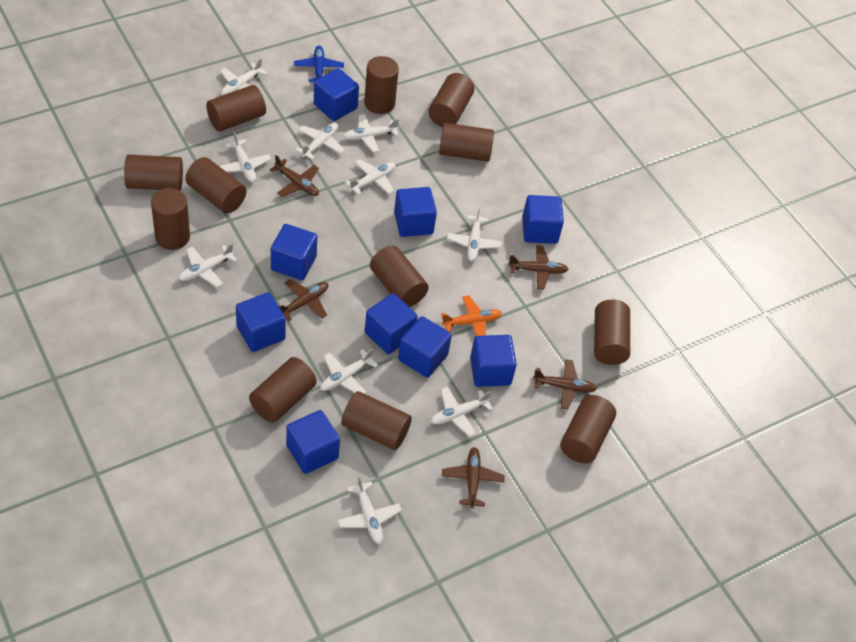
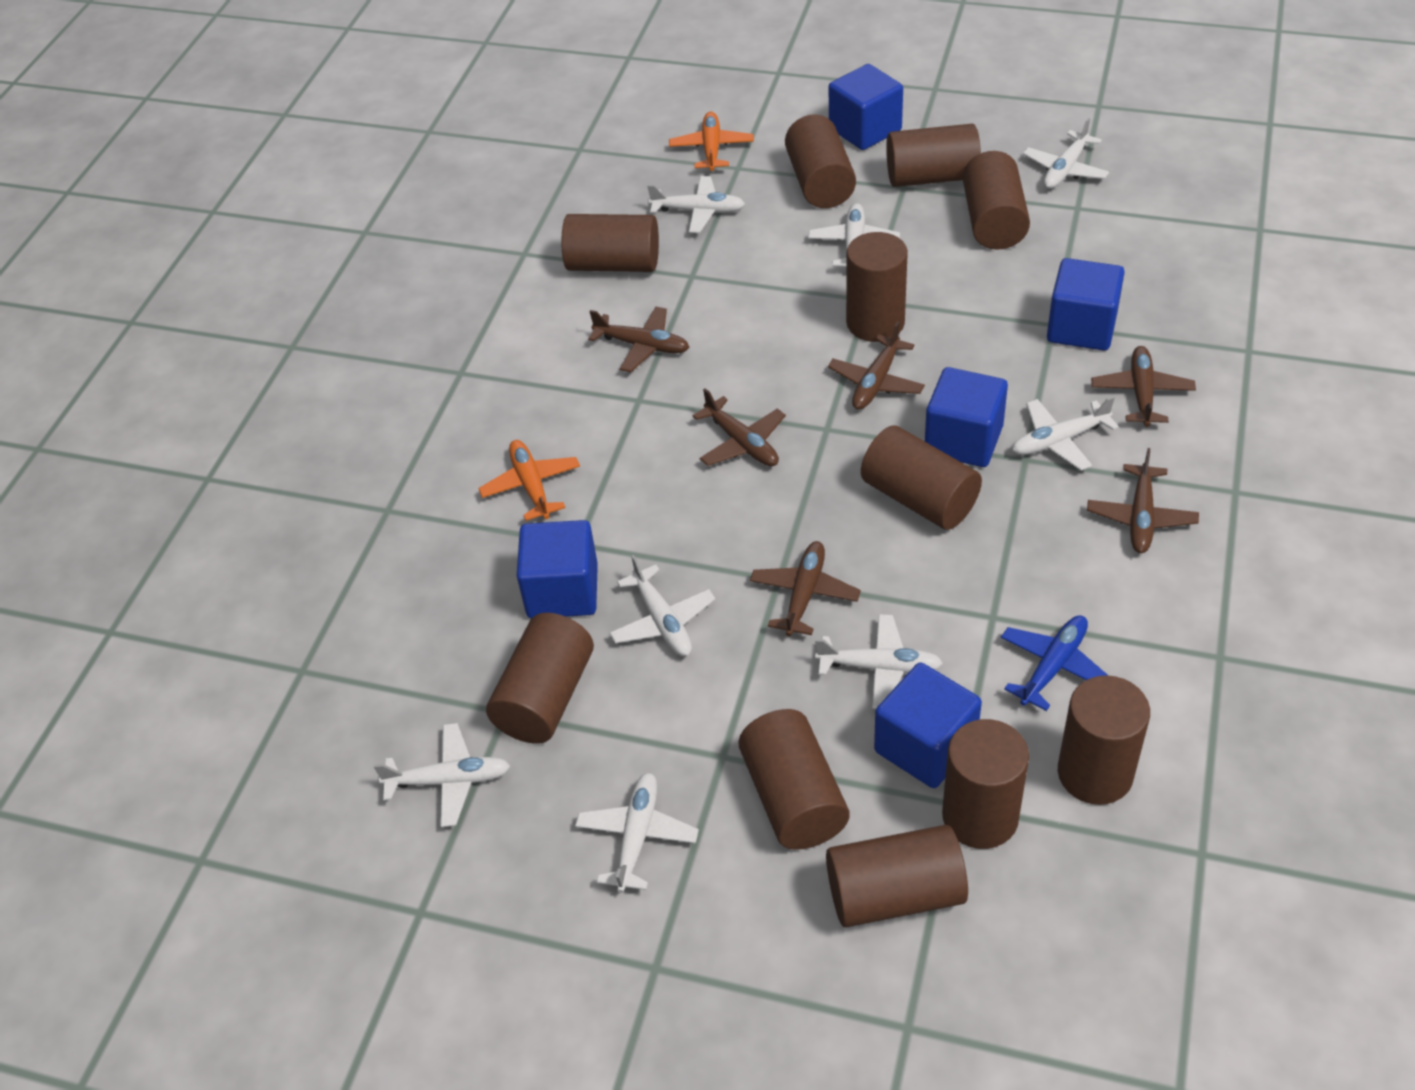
blue cube: [236,292,286,352] [271,224,317,280] [286,410,340,474] [314,68,359,121] [365,293,418,354] [394,187,437,237] [398,316,452,378] [470,335,517,387] [522,195,564,244] = 9 -> [517,520,598,618] [829,64,903,150] [874,663,982,788] [925,367,1008,467] [1047,258,1125,351] = 5
brown cylinder: [124,155,183,190] [151,188,190,250] [185,157,247,213] [206,85,266,131] [249,357,317,423] [341,391,412,450] [364,56,399,114] [370,245,429,307] [428,73,474,127] [439,123,494,162] [560,395,616,463] [594,300,630,365] = 12 -> [486,613,594,744] [561,214,659,272] [739,709,849,850] [785,115,856,208] [826,825,968,927] [846,232,908,342] [861,426,982,530] [886,124,981,187] [942,719,1029,849] [963,151,1030,250] [1058,675,1150,805] = 11
brown plane: [270,155,319,197] [279,279,328,321] [442,447,505,509] [508,245,569,290] [533,359,597,410] = 5 -> [588,307,689,372] [693,388,786,466] [750,541,861,636] [828,322,925,410] [1087,448,1199,553] [1091,346,1196,427] = 6
orange plane: [441,295,502,336] = 1 -> [478,440,580,521] [669,112,754,171] = 2
white plane: [179,243,237,287] [219,132,271,182] [220,59,267,95] [296,123,345,160] [320,348,378,394] [338,476,402,544] [343,114,399,152] [345,159,395,195] [431,387,493,437] [447,208,502,261] = 10 -> [374,723,510,827] [575,773,699,893] [609,555,715,656] [647,176,745,233] [808,203,900,266] [815,614,943,709] [1012,396,1119,471] [1023,117,1109,189] = 8

